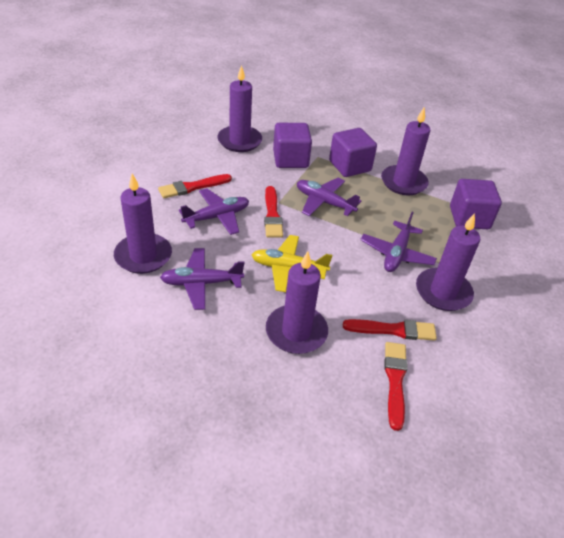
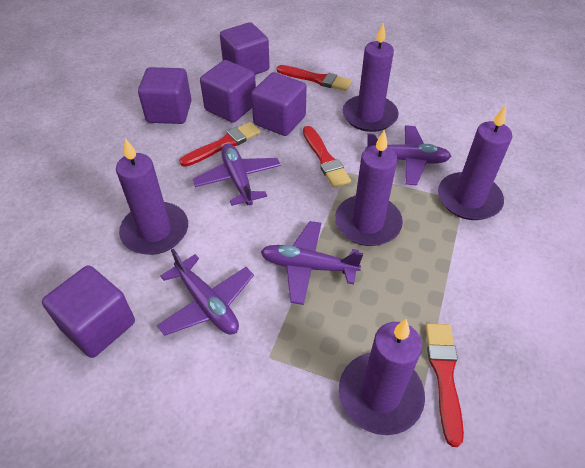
purple cube: [273,123,312,168] [329,128,377,177] [450,179,502,229] = 3 -> [42,265,135,358] [138,67,191,124] [200,60,256,123] [220,22,270,75] [251,72,307,136] = 5
yellow plane: [252,235,332,292] = 1 -> none = 0

